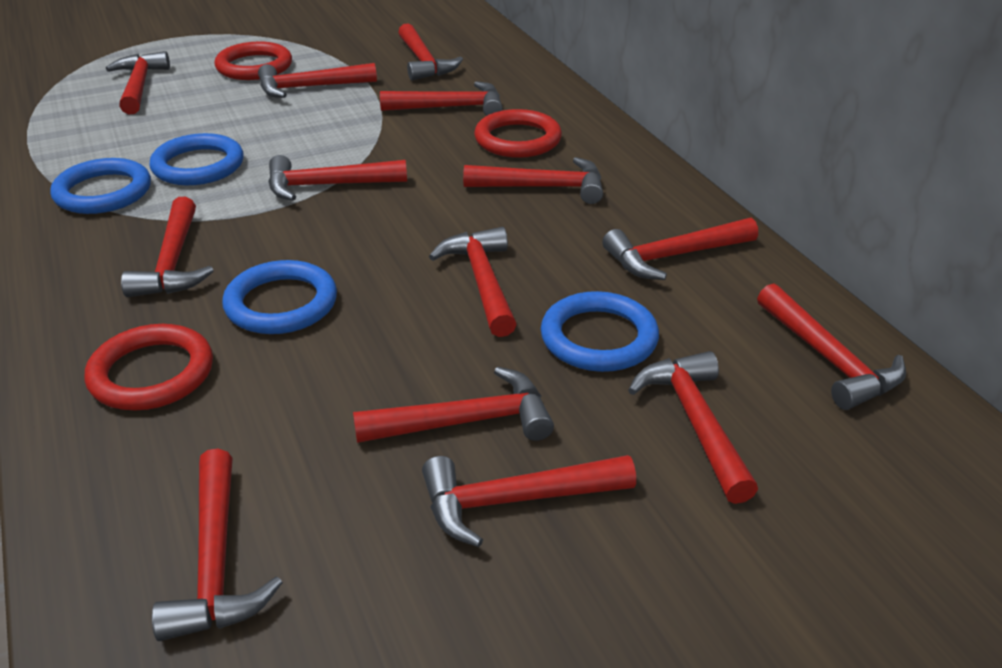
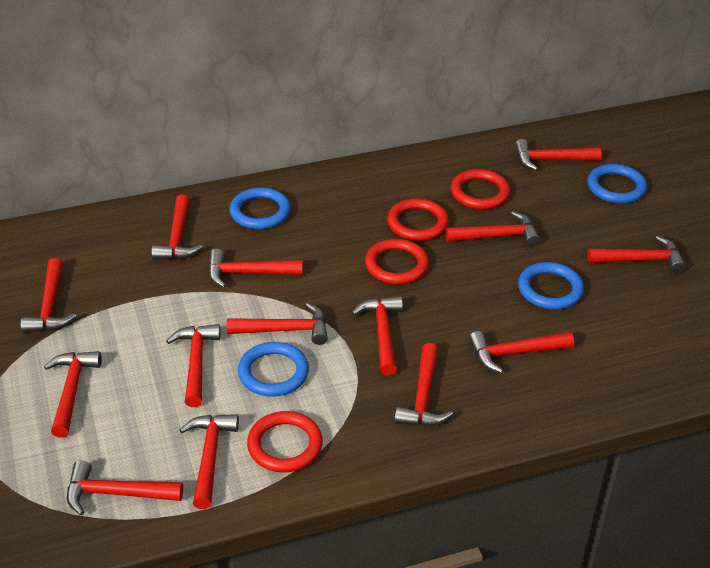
red ring: [84,324,213,411] [214,42,292,80] [474,109,562,158] = 3 -> [247,411,323,473] [365,239,429,284] [387,198,449,241] [451,169,510,209] = 4

